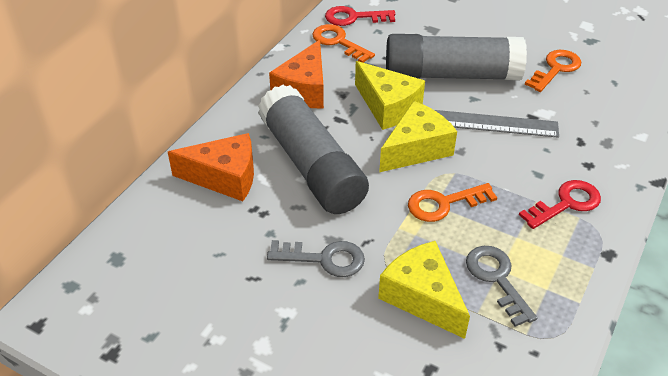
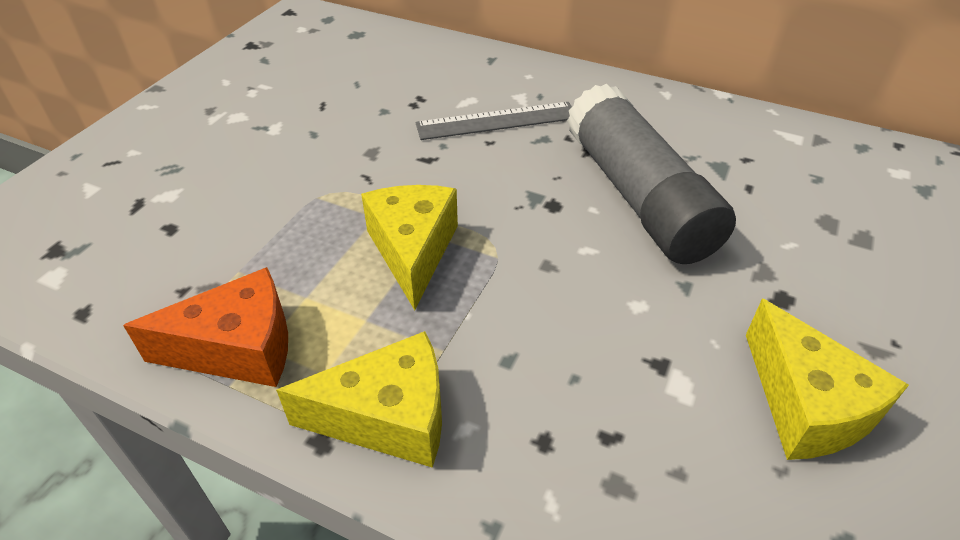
grey glue stick: [258,85,369,214] [386,34,527,81] = 2 -> [567,84,736,264] = 1
grey key: [267,240,365,277] [466,246,537,327] = 2 -> none = 0
orange cheese: [168,133,254,201] [269,40,324,108] = 2 -> [123,267,288,387] = 1
orange key: [312,24,375,63] [408,183,497,222] [525,50,581,92] = 3 -> none = 0
red key: [325,6,395,26] [519,180,601,229] = 2 -> none = 0

